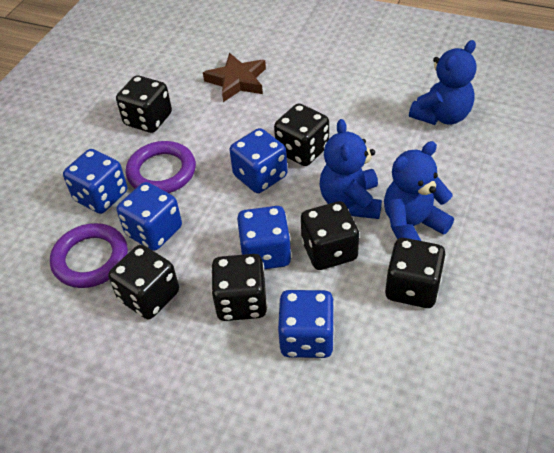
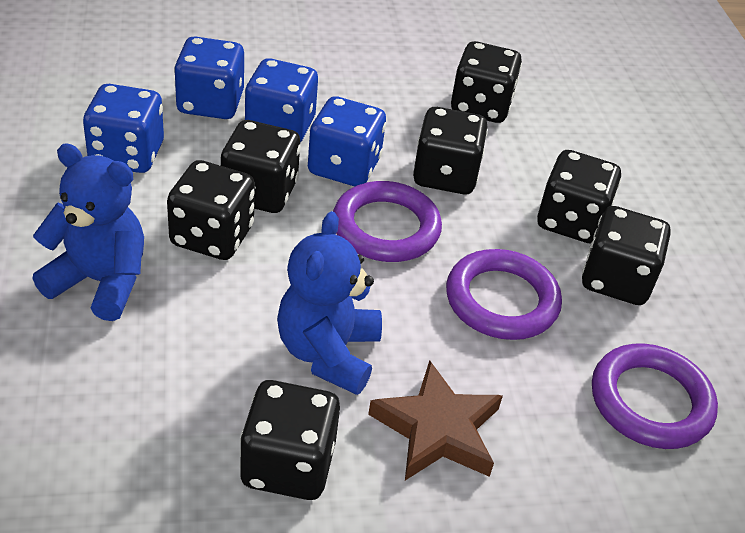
black dice: [108,245,179,319] [116,75,172,133] [211,254,267,321] [274,103,329,166] [301,201,359,270] [385,238,446,308] = 6 -> [167,160,255,260] [220,120,301,213] [240,380,340,500] [413,107,488,194] [451,41,522,123] [537,150,621,244] [582,206,671,305] = 7
blue dice: [63,149,127,214] [117,182,182,251] [229,128,288,193] [237,206,292,269] [278,290,335,358] = 5 -> [83,84,164,173] [174,37,244,119] [244,58,318,142] [308,96,386,187] = 4
blue teddy bear: [320,119,382,219] [384,141,454,241] [409,40,476,125] = 3 -> [32,143,144,321] [277,211,382,395] = 2
purple ring: [50,223,128,288] [126,141,196,193] = 2 -> [333,181,442,262] [446,249,562,340] [592,344,718,449] = 3

